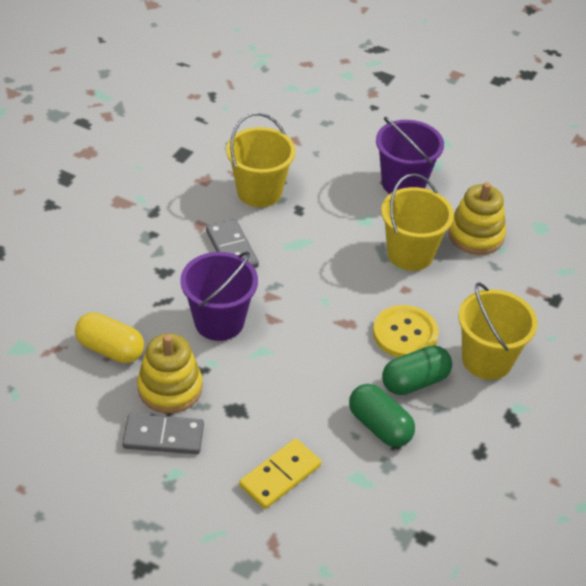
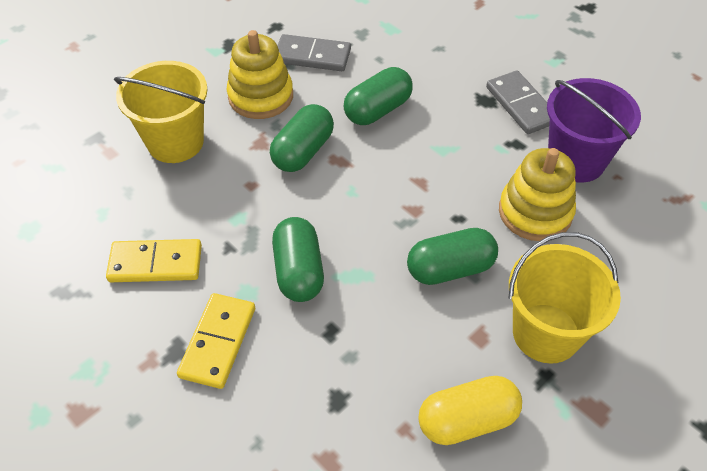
green capsule: [349,384,415,447] [382,346,452,395] = 2 -> [270,104,334,172] [272,217,324,302] [344,67,413,125] [407,228,498,285] = 4
purple bucket: [180,251,258,341] [376,117,444,194] = 2 -> [547,78,641,182] = 1
yellow bucket: [226,113,296,207] [381,173,454,271] [458,283,538,380] = 3 -> [114,61,207,163] [509,232,621,364] = 2
yellow button: [373,305,439,358] = 1 -> none = 0
yellow domino: [239,438,321,509] = 1 -> [106,239,202,282] [177,293,255,389] = 2

